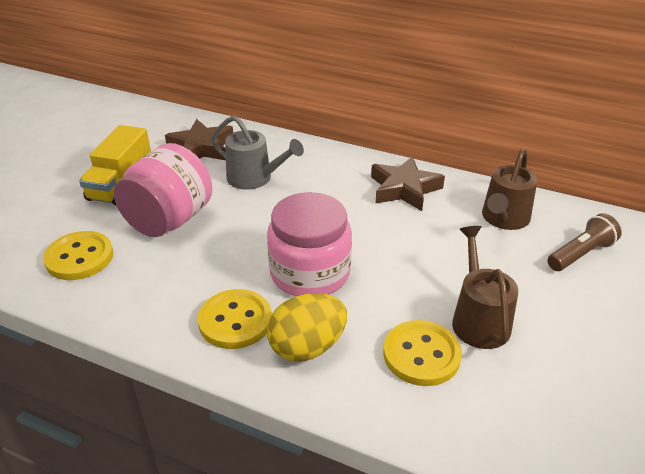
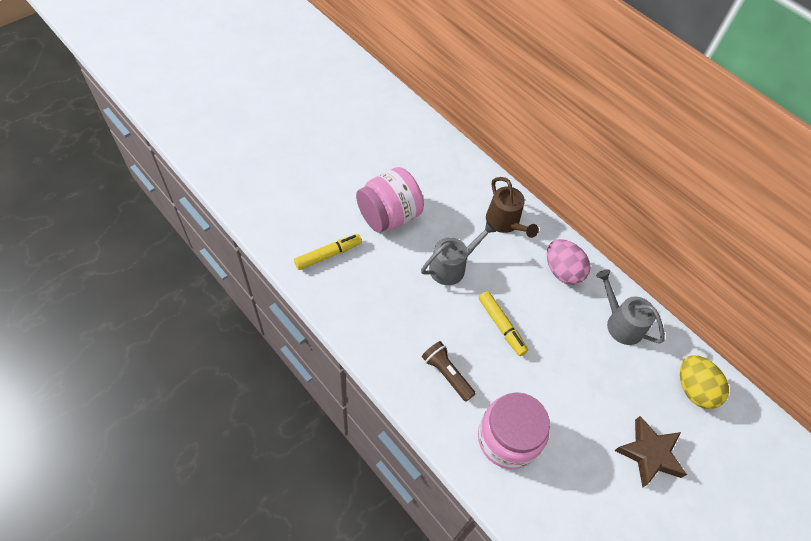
brown star: [165,119,233,160] [371,156,445,211] = 2 -> [614,416,687,488] = 1
brown watering can: [452,226,518,349] [482,148,537,230] = 2 -> [486,177,539,238] = 1
grey watering can: [211,116,304,190] = 1 -> [421,222,496,285] [596,269,665,345] = 2
pink egg: none = 0 -> [547,239,591,285] = 1
yellow button: [43,231,113,280] [198,289,272,349] [383,320,462,386] = 3 -> none = 0
yellow marker: none = 0 -> [294,234,362,270] [479,291,528,356] = 2
yellow truck: [79,125,151,205] = 1 -> none = 0

